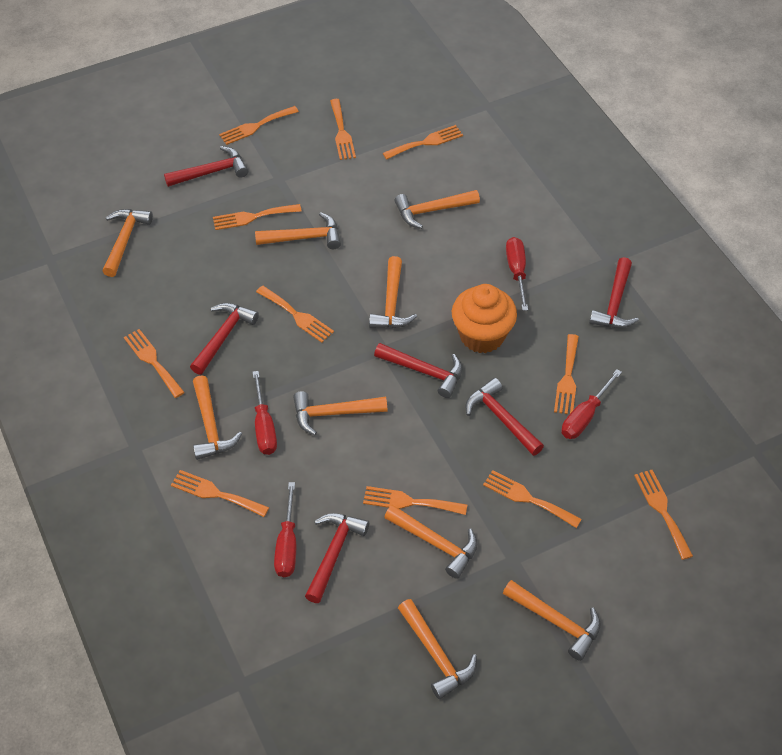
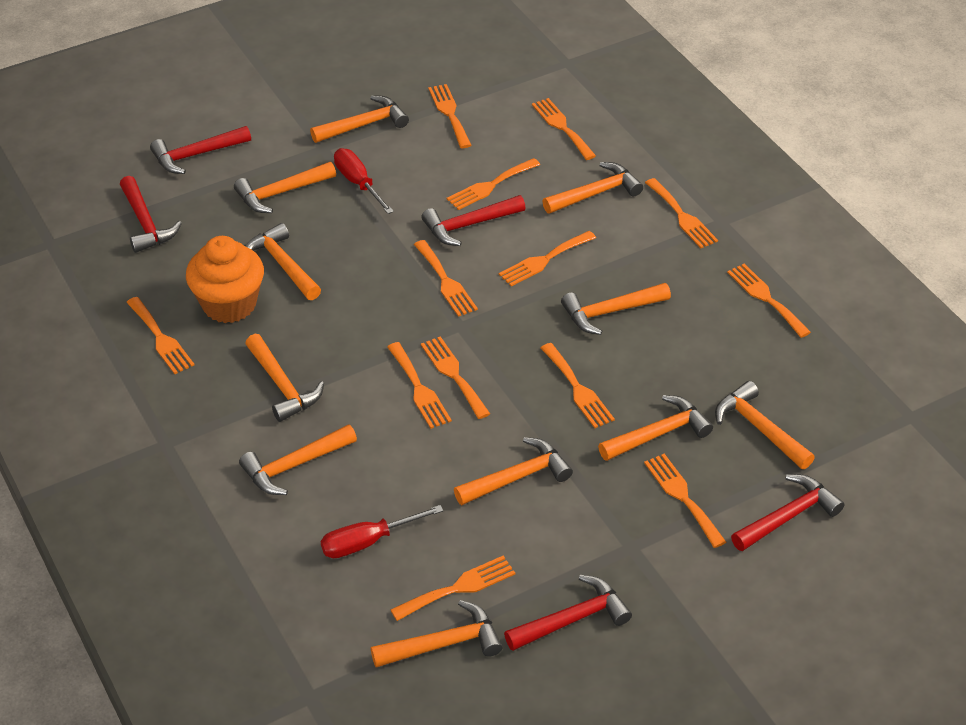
orange fork: [124,329,185,398] [171,470,269,517] [213,204,302,230] [219,106,299,145] [256,286,334,343] [330,99,356,160] [363,486,467,515] [383,125,463,159] [483,470,582,528] [554,334,579,414] [634,470,693,560] = 11 -> [126,297,195,374] [387,342,452,429] [391,556,515,621] [414,240,478,317] [421,336,490,419] [428,84,472,148] [447,158,540,210] [499,231,596,286] [532,98,596,160] [541,343,615,428] [644,454,726,548] [645,178,718,248] [727,264,811,338] = 13
orange hammer: [102,209,153,277] [193,375,242,460] [255,212,341,249] [293,391,387,436] [369,256,417,328] [384,505,477,579] [394,190,480,229] [398,599,477,699] [503,580,601,661] = 9 -> [234,162,336,213] [239,424,357,495] [245,334,324,422] [246,223,321,300] [310,95,409,143] [371,600,503,667] [454,437,573,505] [543,162,643,214] [561,283,671,335] [598,395,713,461] [715,381,815,469] = 11
red hammer: [164,146,248,187] [190,303,259,375] [305,513,369,603] [374,343,462,398] [466,378,544,456] [589,257,639,328] = 6 -> [120,176,182,253] [150,126,251,174] [421,195,526,246] [504,575,632,651] [731,474,845,551] = 5
red screwdriver: [252,371,277,455] [274,482,296,577] [506,237,528,311] [561,369,622,439] = 4 -> [321,505,443,558] [334,148,394,214] = 2

